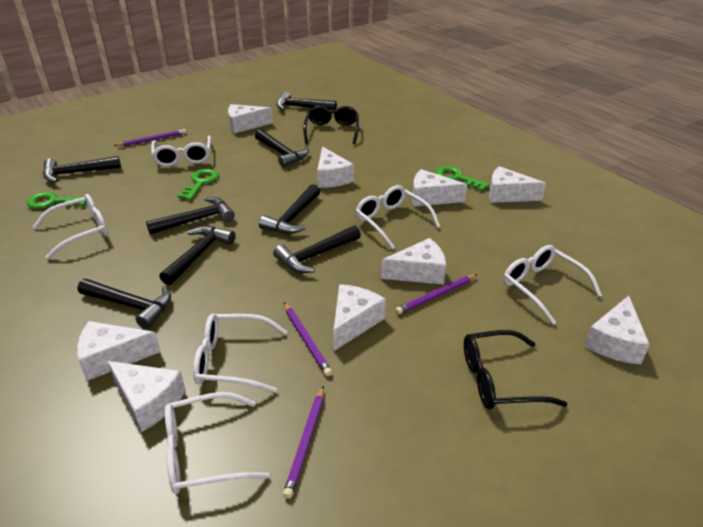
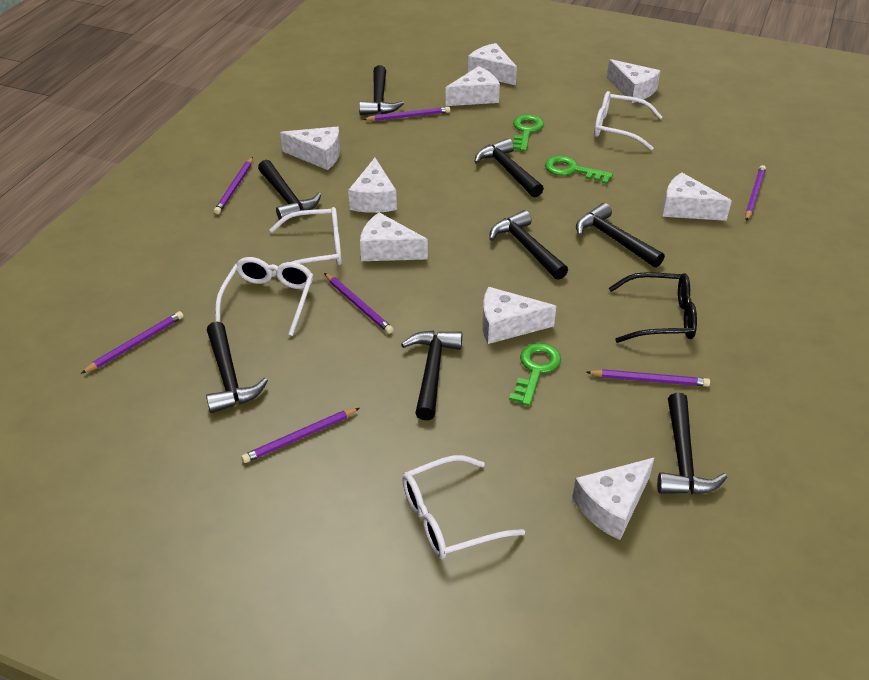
black glasses: [303,105,359,144] [464,330,567,409] = 2 -> [609,272,697,343] = 1
purple pencil: [114,129,186,146] [283,386,324,499] [284,303,332,376] [395,274,477,314] = 4 -> [81,311,184,374] [214,157,253,214] [241,408,359,463] [324,273,393,334] [363,107,450,121] [586,369,710,387] [745,165,766,221] = 7
white glasses: [33,194,108,259] [151,136,211,167] [165,392,270,494] [193,313,287,393] [355,185,440,249] [503,245,602,325] = 6 -> [215,257,313,336] [269,207,342,277] [402,455,525,559] [594,91,662,150] = 4

